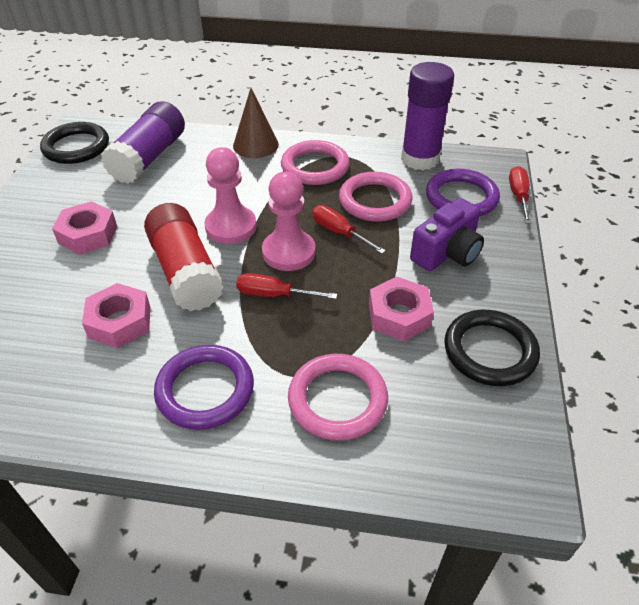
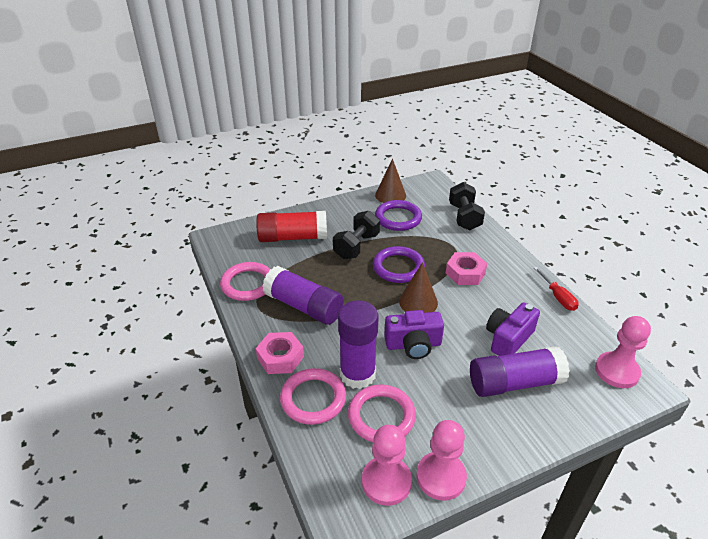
black dumbbell: none = 0 -> [333,211,380,259] [449,182,485,231] = 2
black ring: [40,122,109,164] [444,310,540,386] = 2 -> none = 0
brown cone: [233,88,279,158] = 1 -> [375,159,406,203] [399,262,438,313] = 2
pink nut: [52,201,117,255] [82,283,150,348] [369,277,434,341] = 3 -> [256,332,304,374] [446,252,487,285] = 2
pink pawn: [204,147,257,244] [262,172,316,271] = 2 -> [362,425,412,506] [416,420,467,501] [595,316,651,388] = 3
purple camera: [410,198,484,271] = 1 -> [384,310,444,359] [486,302,540,356] = 2
purple glue stick: [101,101,185,184] [401,62,454,170] = 2 -> [262,266,344,325] [338,301,379,389] [470,346,570,397] = 3
red screwdriver: [236,273,338,299] [312,205,386,254] [509,166,531,224] = 3 -> [534,267,579,311] = 1

